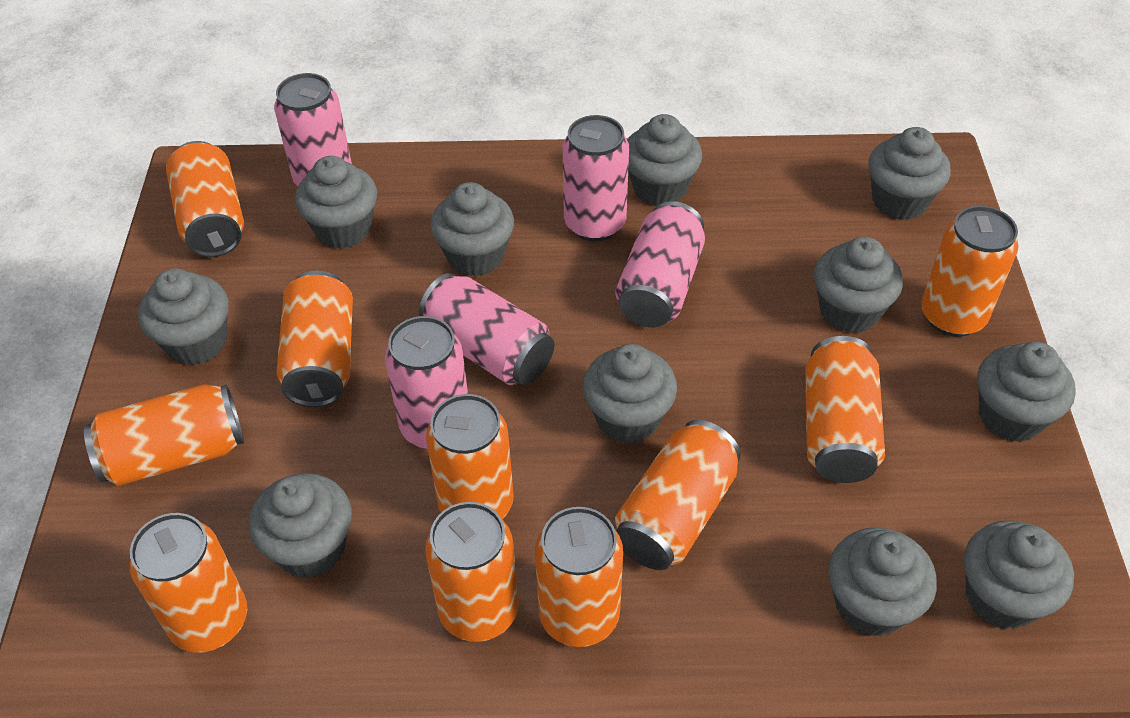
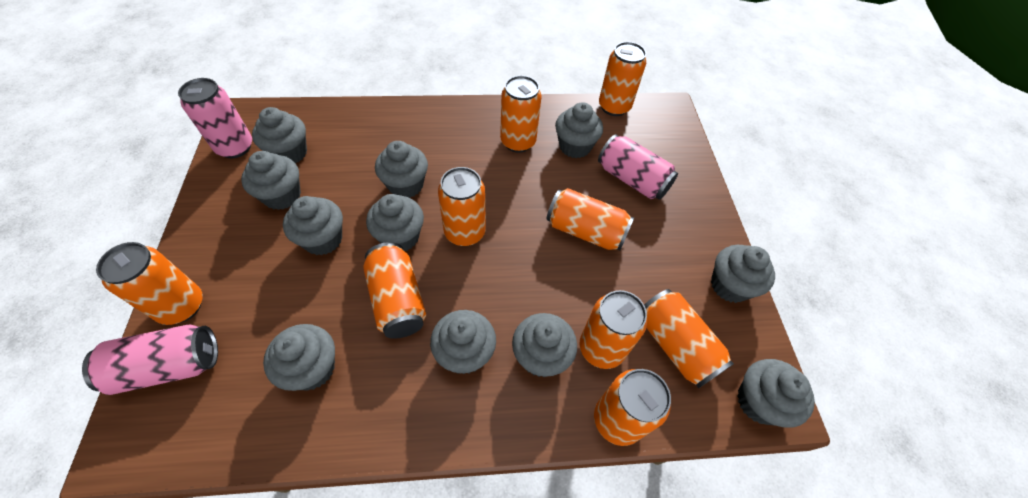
orange can: [84,384,244,486] [130,513,247,653] [166,141,244,257] [277,271,353,407] [425,502,519,642] [426,394,514,519] [535,507,623,647] [615,420,741,570] [805,336,885,483] [921,206,1018,337] = 10 -> [96,242,203,325] [363,242,426,339] [438,167,486,246] [500,75,542,153] [547,188,634,251] [579,290,647,369] [594,369,671,446] [599,42,646,116] [644,289,734,388] = 9
pink can: [274,73,352,187] [385,316,468,449] [419,273,554,385] [563,115,629,242] [615,201,705,327] = 5 -> [82,325,218,395] [178,78,252,158] [598,134,678,200] = 3

